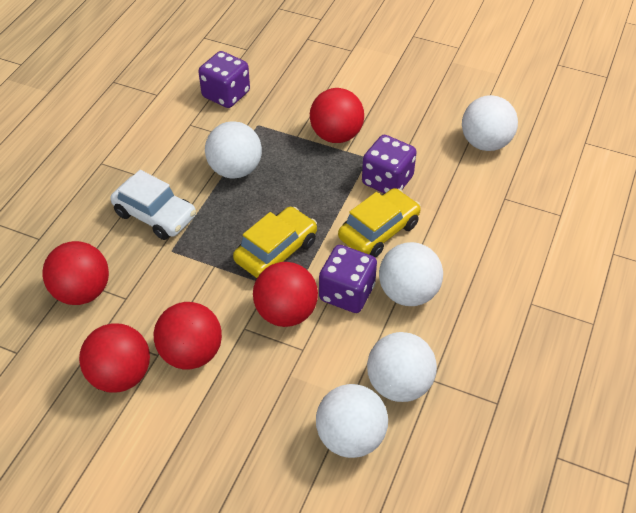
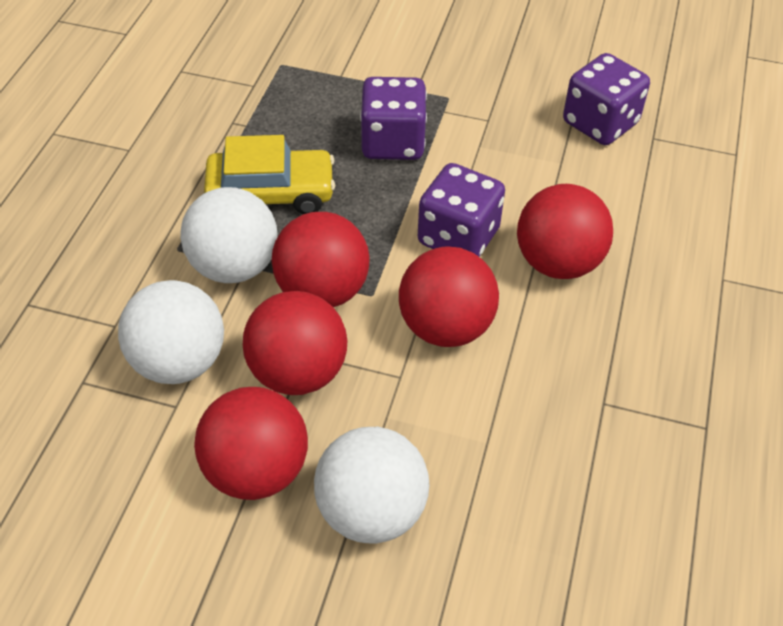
white ball: [205,121,262,179] [316,384,388,458] [367,332,437,402] [379,242,443,306] [462,95,518,151] = 5 -> [118,280,224,384] [180,187,278,283] [314,427,430,544] = 3
white car: [110,170,196,240] = 1 -> none = 0
yellow car: [233,207,317,278] [338,188,421,258] = 2 -> [204,135,335,214] = 1

